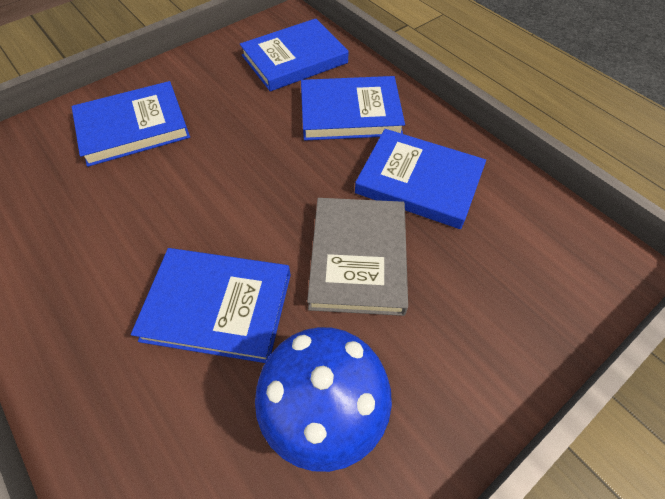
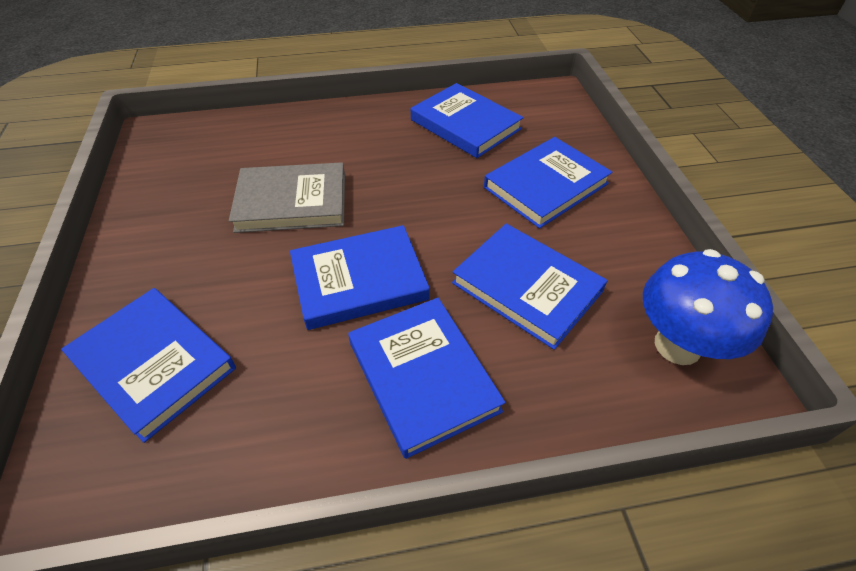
blue book: [71,81,190,167] [131,248,291,363] [240,19,349,92] [301,76,405,141] [355,129,486,229] = 5 -> [61,288,236,443] [290,225,430,330] [348,298,506,459] [411,83,524,158] [452,224,608,350] [484,137,613,229] = 6

